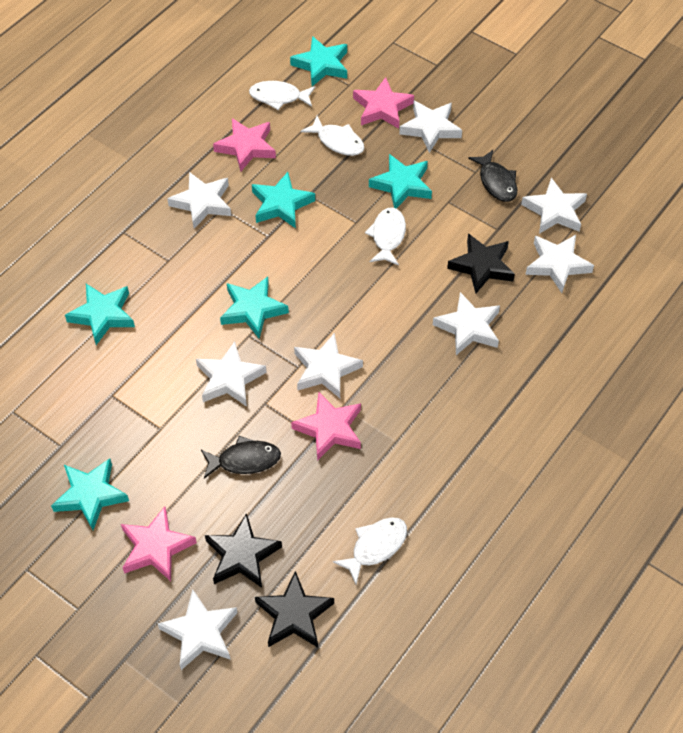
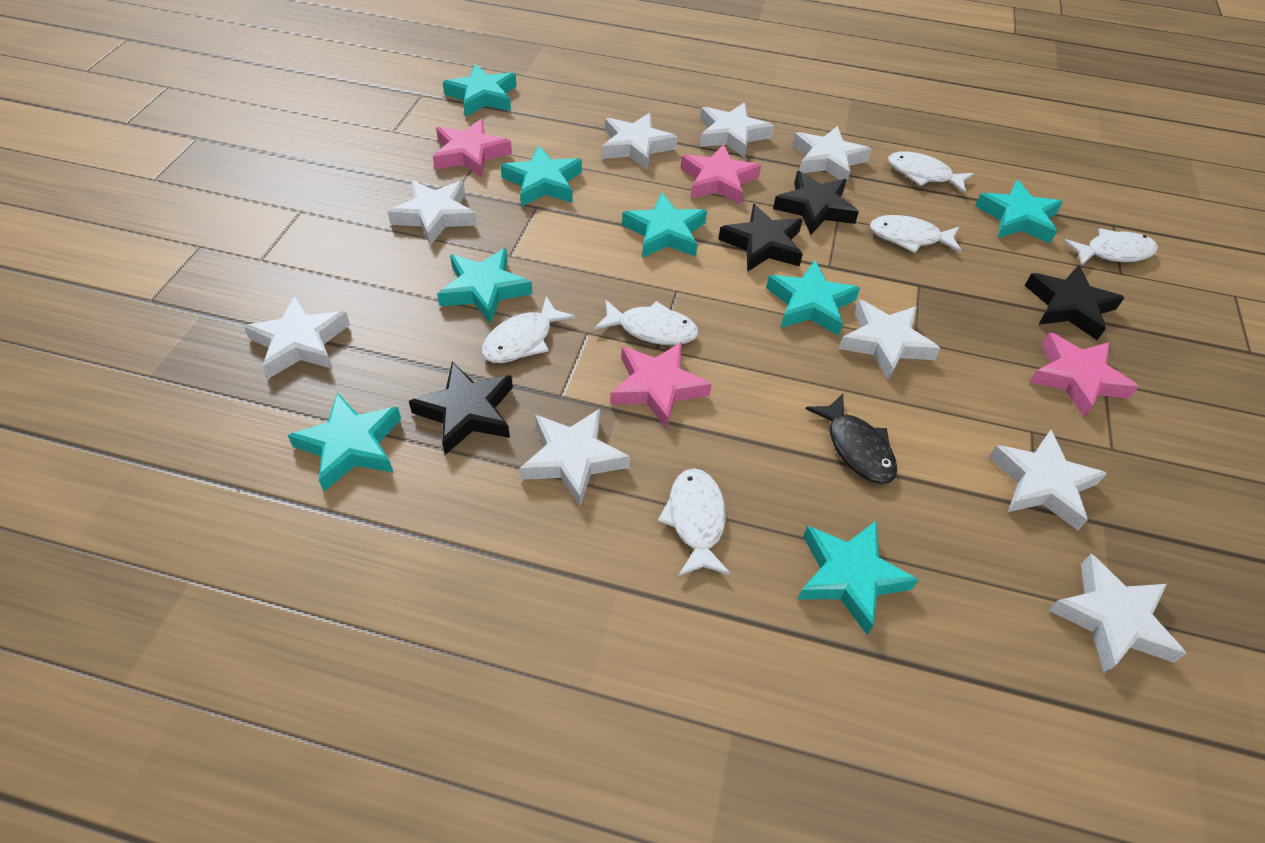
black fish: [201,436,281,479] [468,150,518,202] = 2 -> [806,394,897,484] = 1
black star: [205,513,282,588] [255,571,334,648] [447,233,515,293] = 3 -> [409,362,513,455] [718,204,803,271] [773,171,859,235] [1025,265,1125,340] = 4
turquoise star: [51,458,129,530] [65,284,135,345] [220,276,289,339] [252,172,315,228] [290,36,347,86] [369,154,432,209] = 6 -> [288,393,401,491] [437,248,532,324] [443,64,517,117] [501,145,582,207] [622,193,707,258] [766,261,860,336] [797,521,919,635] [975,180,1063,243] = 8
white fish: [249,81,315,110] [301,116,364,156] [333,517,407,584] [365,207,406,266] = 4 -> [482,296,576,363] [594,300,699,345] [658,468,731,576] [870,215,962,253] [888,152,974,194] [1063,228,1158,266] = 6
white star: [158,589,238,670] [167,172,231,229] [196,341,267,407] [294,333,363,398] [399,101,462,153] [433,292,500,355] [521,178,587,234] [525,235,594,293] = 8 -> [243,295,350,379] [388,180,477,245] [519,409,630,506] [602,113,678,170] [700,102,774,158] [792,126,872,184] [839,300,940,380] [989,430,1107,530] [1049,554,1186,674] = 9

